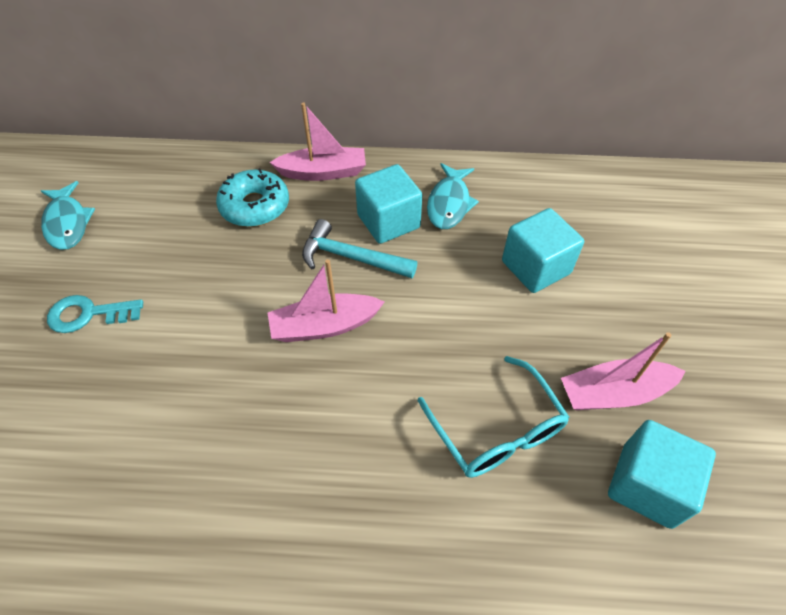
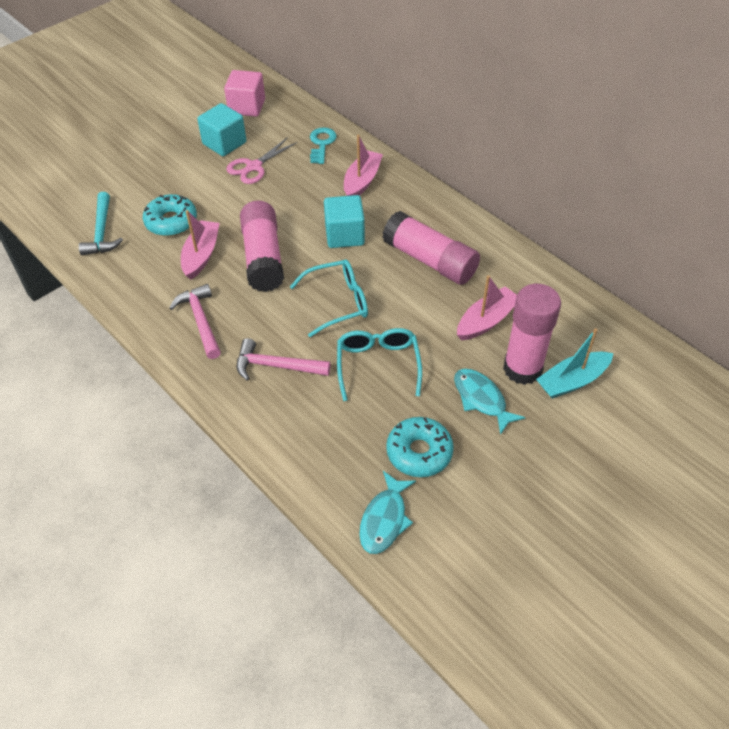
pink cube: none = 0 -> [224,70,265,117] = 1
pink glue stick: none = 0 -> [240,201,284,292] [382,211,480,285] [503,284,561,385] = 3
pink hammer: none = 0 -> [169,284,221,359] [237,338,331,381] = 2
pink scissors: none = 0 -> [226,137,297,184] = 1
turquoise boat: none = 0 -> [536,328,613,399] = 1
turquoise cube: [355,164,422,244] [502,208,584,293] [608,420,716,529] = 3 -> [197,103,246,156] [324,195,365,248] = 2
turquoise donut: [216,168,289,227] = 1 -> [143,194,197,236] [386,417,454,477] = 2
turquoise glasses: [418,356,569,478] = 1 -> [290,259,368,337] [337,328,422,401] = 2

